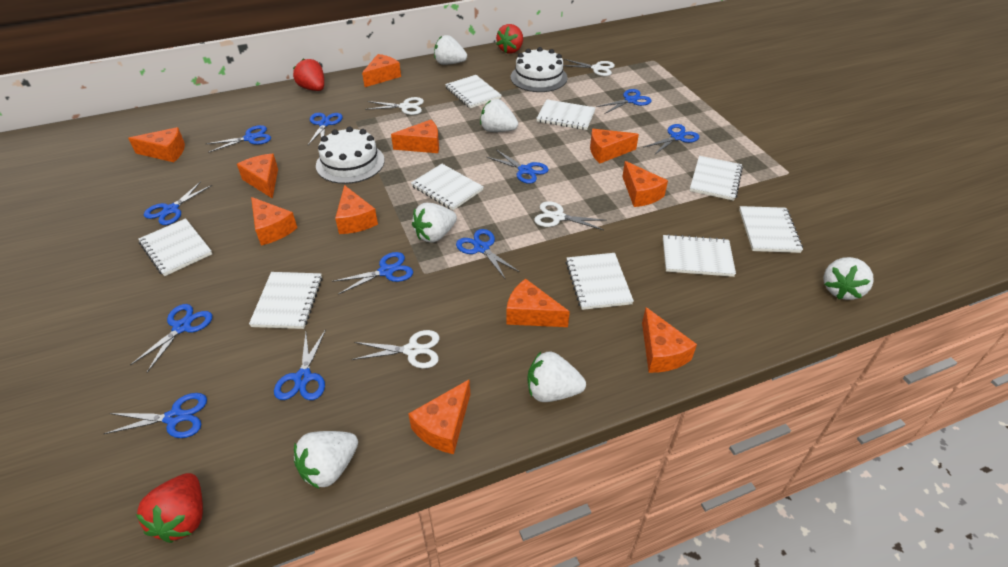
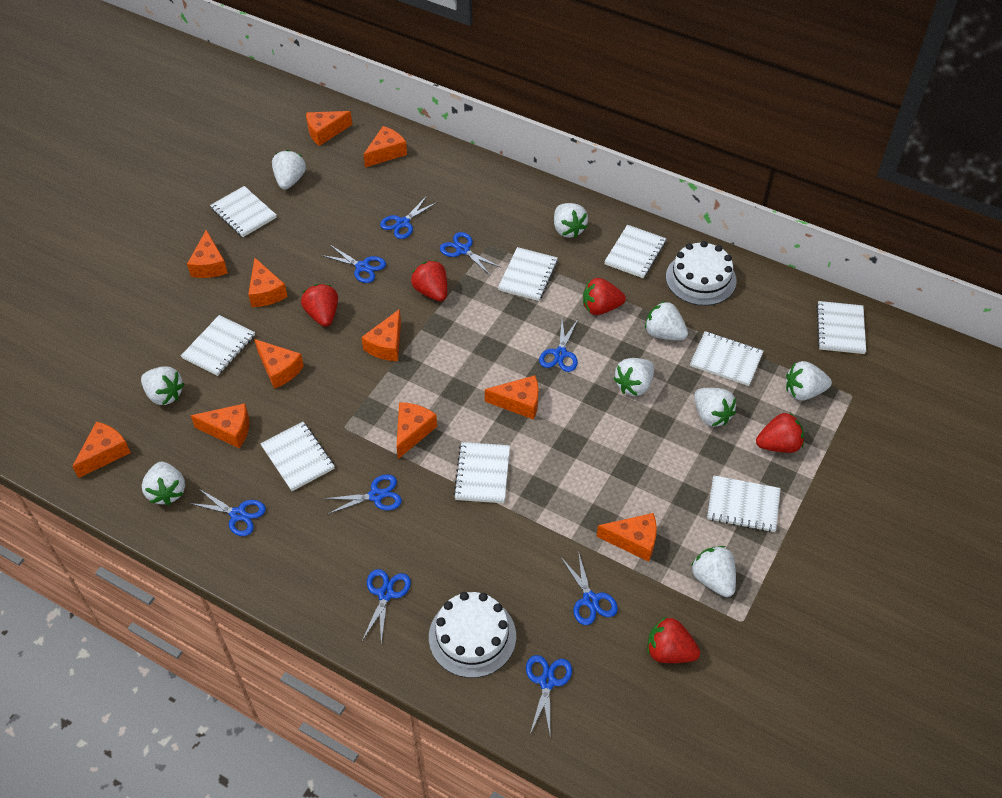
blue scissors: [104,393,207,438] [130,304,212,372] [144,181,212,225] [206,125,271,153] [274,329,326,400] [308,113,343,145] [332,252,413,294] [456,229,520,279] [487,149,549,184] [596,89,652,114] [643,124,699,155] = 11 -> [189,488,266,536] [321,245,386,283] [323,474,402,515] [362,569,411,644] [380,196,438,239] [440,232,500,275] [526,655,572,734] [539,319,578,372] [561,551,618,625] = 9
red strawberry: [136,473,203,543] [293,58,324,91] [496,24,523,54] = 3 -> [301,284,338,327] [411,260,447,301] [583,278,626,315] [647,617,700,663] [756,413,804,453] = 5
white scissors: [352,330,439,369] [365,97,424,115] [534,201,607,230] [563,59,615,76] = 4 -> none = 0
white strawberry: [294,431,358,489] [412,203,457,243] [434,35,467,65] [480,99,518,132] [527,351,586,402] [823,257,874,300] = 6 -> [141,366,184,405] [142,461,185,505] [272,150,306,190] [554,203,588,238] [613,358,654,396] [645,301,688,340] [691,546,736,597] [694,388,736,427] [786,361,832,401] = 9

